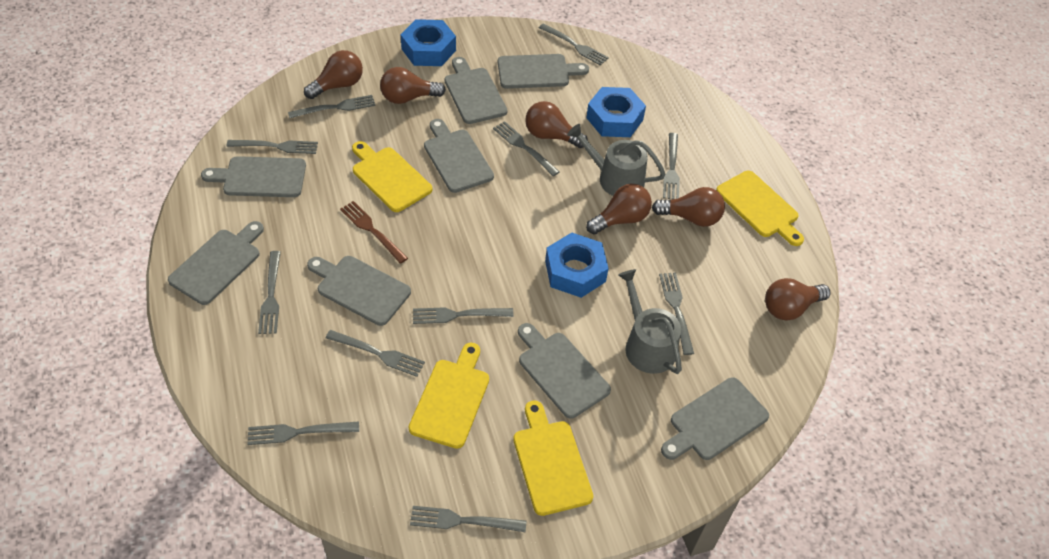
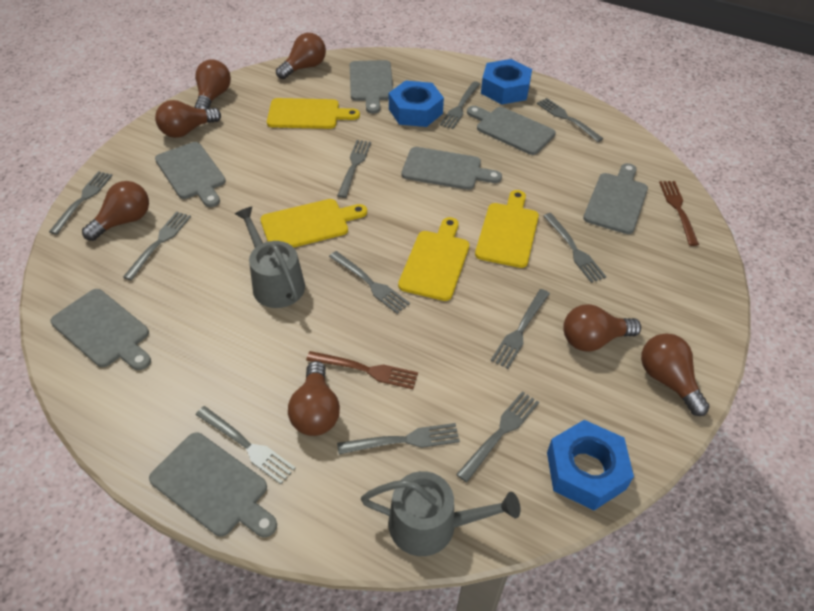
brown fork: [340,201,408,264] = 1 -> [306,351,418,389] [659,181,699,246] = 2
brown light bulb: [304,50,363,99] [380,67,446,104] [525,101,588,148] [586,184,652,234] [652,187,725,227] [765,278,831,321] = 6 -> [82,181,149,241] [155,100,221,138] [194,59,231,109] [276,33,326,79] [288,361,340,436] [563,304,641,351] [641,334,710,416] = 7
grey cutting board: [168,221,264,305] [201,156,306,197] [307,256,411,326] [424,119,494,193] [445,57,508,124] [498,54,589,89] [518,323,611,419] [661,377,769,460] = 8 -> [51,289,151,371] [149,432,277,537] [155,142,226,207] [350,60,393,114] [402,147,502,190] [467,106,556,155] [583,163,648,234] = 7

